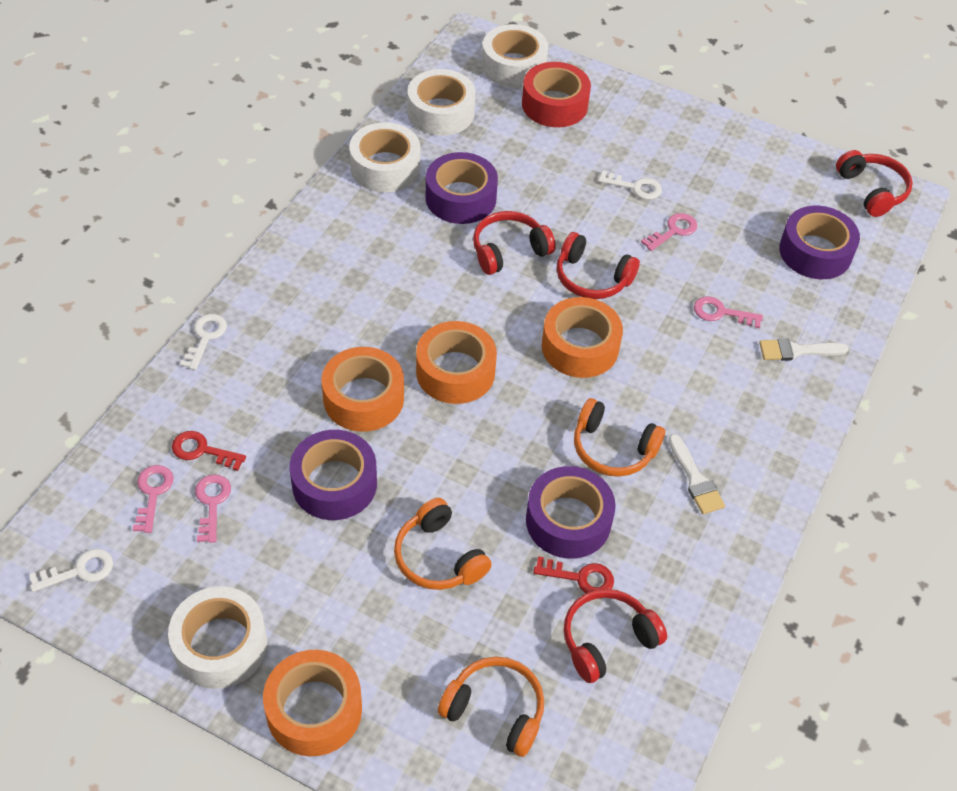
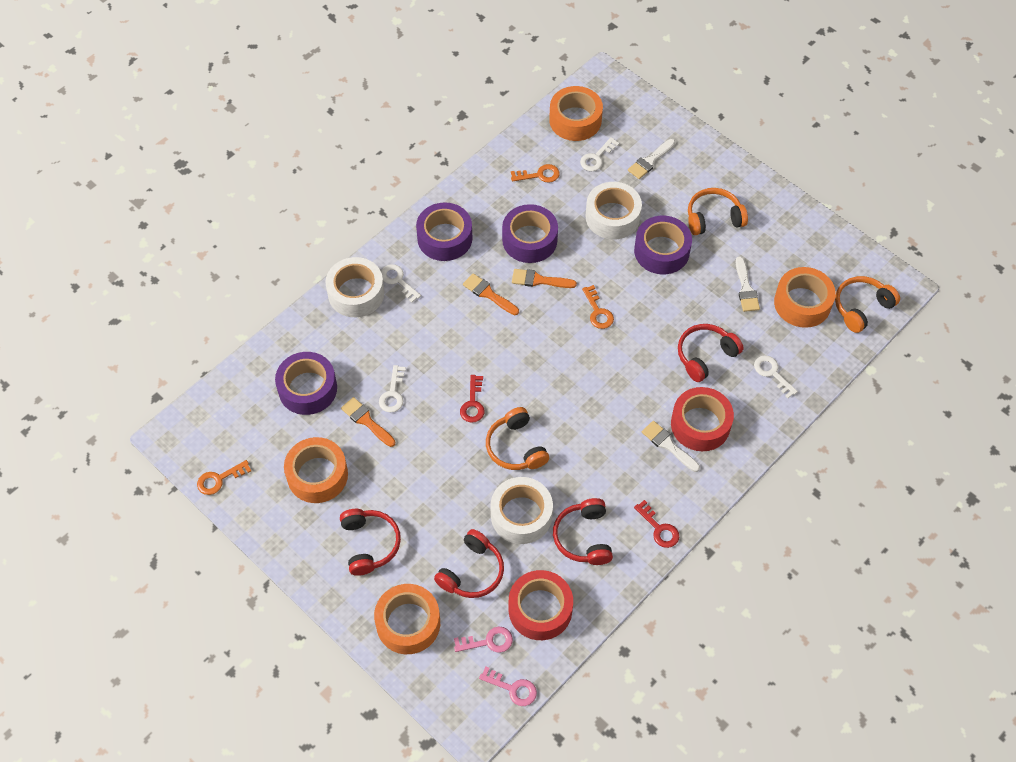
orange brush: none = 0 -> [341,397,395,447] [463,273,519,315] [512,269,577,288] = 3
orange key: none = 0 -> [197,460,251,495] [511,164,560,183] [582,285,614,329] = 3
pink key: [133,465,174,533] [195,474,231,543] [641,213,697,251] [694,296,763,328] = 4 -> [454,627,513,653] [479,666,537,706] = 2
red tape: [522,62,591,127] = 1 -> [509,570,573,640] [671,387,734,451] = 2
white brush: [668,434,725,514] [759,338,848,361] = 2 -> [628,139,675,179] [642,421,700,472] [736,256,760,312] = 3
white key: [29,549,113,592] [180,314,227,370] [598,171,662,200] = 3 -> [379,365,406,412] [381,264,421,303] [580,137,619,171] [754,355,798,398] = 4
white tape: [168,586,267,689] [349,122,420,192] [407,69,476,136] [482,24,548,88] = 4 -> [325,257,384,317] [490,477,553,544] [586,182,642,239] = 3

